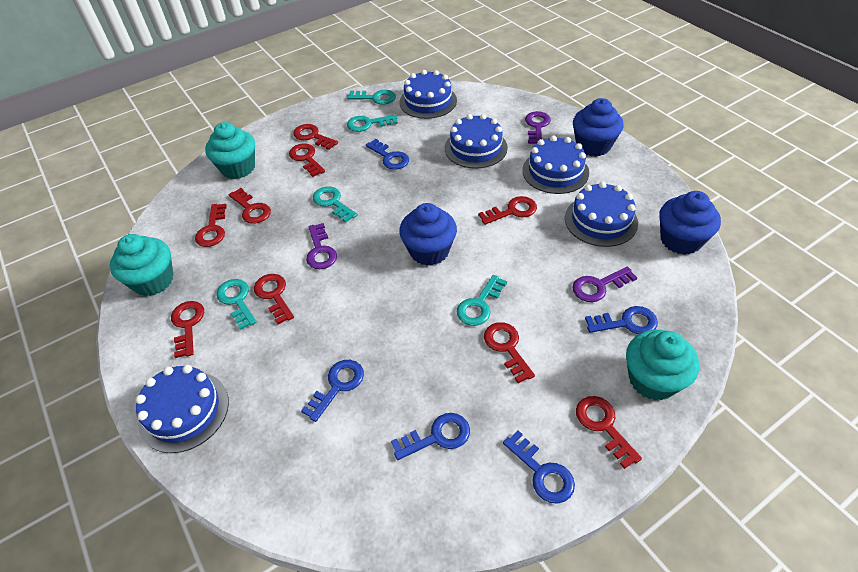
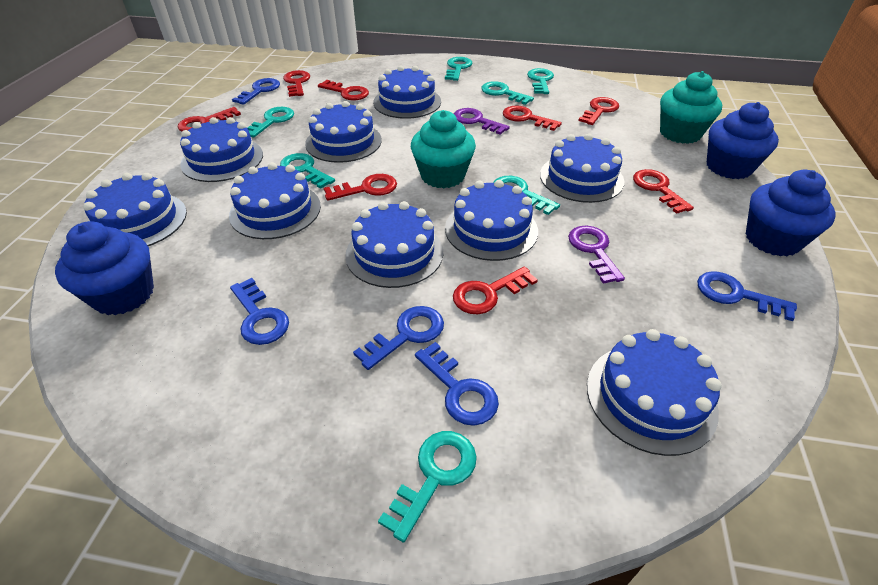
blue cake: [135,365,229,453] [400,70,457,119] [445,114,508,169] [522,135,589,194] [565,182,638,247] = 5 -> [83,173,187,246] [180,117,263,182] [229,162,321,239] [305,101,382,163] [345,201,443,288] [373,66,441,119] [445,180,538,261] [540,133,624,203] [587,329,722,456] = 9
purple key: [306,223,337,269] [525,111,551,144] [572,266,637,302] = 3 -> [454,108,510,135] [568,226,625,284] = 2
red key: [171,301,204,358] [195,204,227,247] [229,188,271,224] [254,274,294,325] [289,143,325,177] [293,124,338,150] [478,196,537,225] [484,322,535,383] [576,396,642,469] = 9 -> [177,107,241,131] [283,70,310,97] [318,80,369,101] [324,174,397,201] [453,267,538,314] [503,105,562,131] [578,97,619,125] [633,169,694,214] = 8
turquoise cupcake: [110,234,173,296] [205,122,255,179] [626,330,699,401] = 3 -> [411,110,476,188] [660,71,722,144] = 2
turquoise key: [216,279,257,330] [313,186,358,223] [347,90,396,105] [347,115,398,132] [457,275,507,326] = 5 -> [247,107,294,138] [280,153,335,189] [378,431,477,543] [445,57,473,81] [481,81,534,105] [493,176,560,215] [527,68,554,94] = 7

